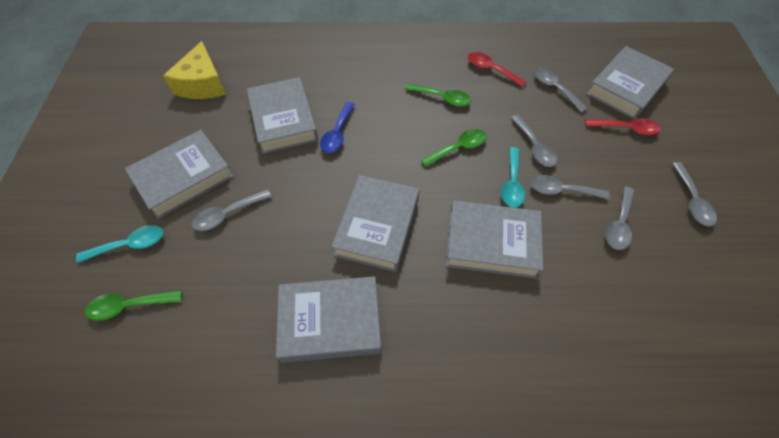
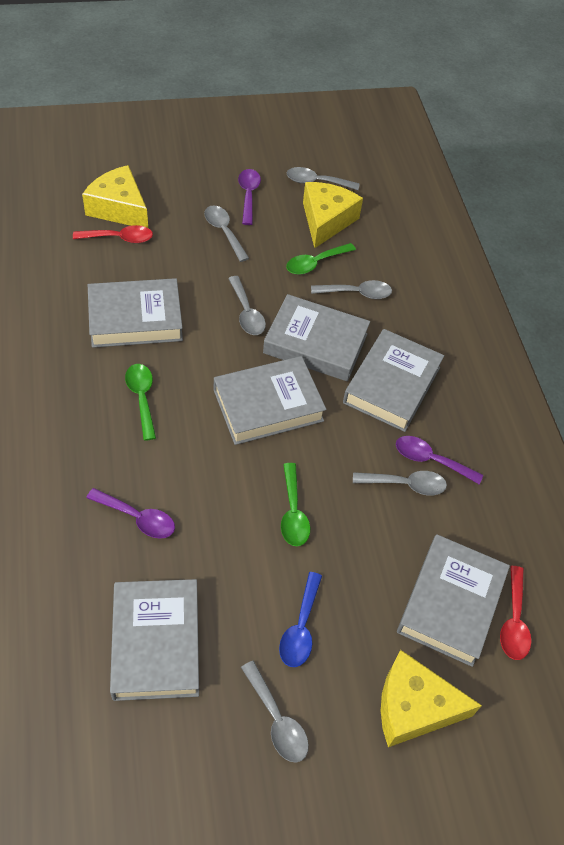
purple spoon: none = 0 -> [86,488,175,539] [238,169,261,225] [396,436,483,485] = 3
turquoise spoon: [76,225,163,263] [501,147,525,208] = 2 -> none = 0
yellow cheese: [163,41,226,99] = 1 -> [82,165,148,228] [303,182,363,249] [381,650,482,747] = 3

